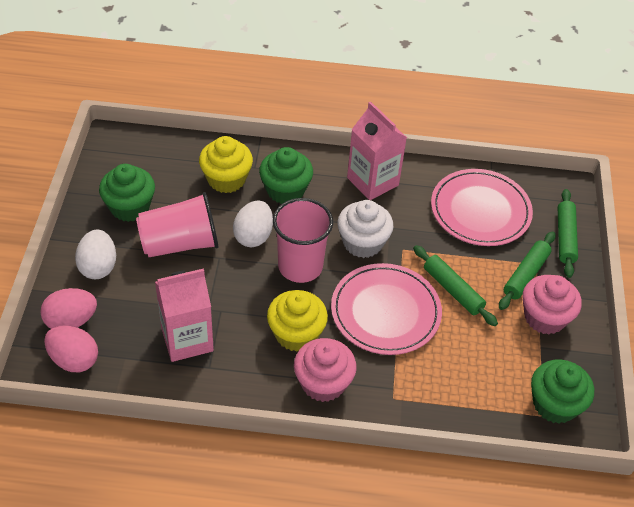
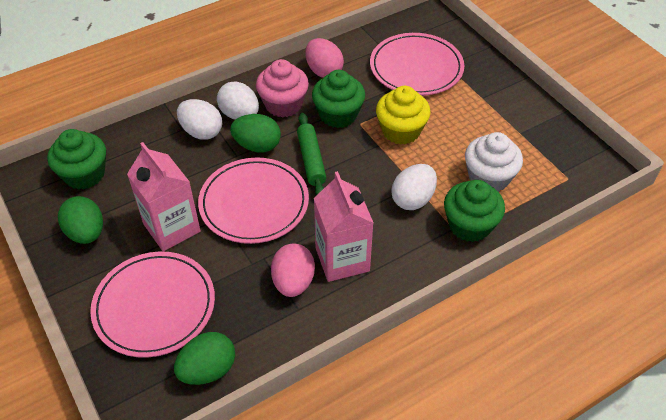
green egg: none = 0 -> [58,196,103,244] [174,332,235,385] [230,114,281,153] = 3
green rolling pin: [413,245,498,326] [499,231,556,310] [558,189,578,278] = 3 -> [297,113,326,196] = 1
pink cup: [136,192,218,257] [273,198,333,283] = 2 -> none = 0
pink cupcake: [294,338,357,402] [523,275,582,334] = 2 -> [256,59,309,117] = 1
pink plate: [331,263,442,355] [431,169,533,246] = 2 -> [90,251,215,358] [198,157,309,244] [370,33,464,96] = 3
white egg: [75,230,116,279] [233,200,273,247] = 2 -> [177,99,222,140] [217,81,259,120] [391,164,437,210] = 3
yellow cupcake: [199,136,253,193] [267,290,328,352] = 2 -> [376,86,431,145] = 1

